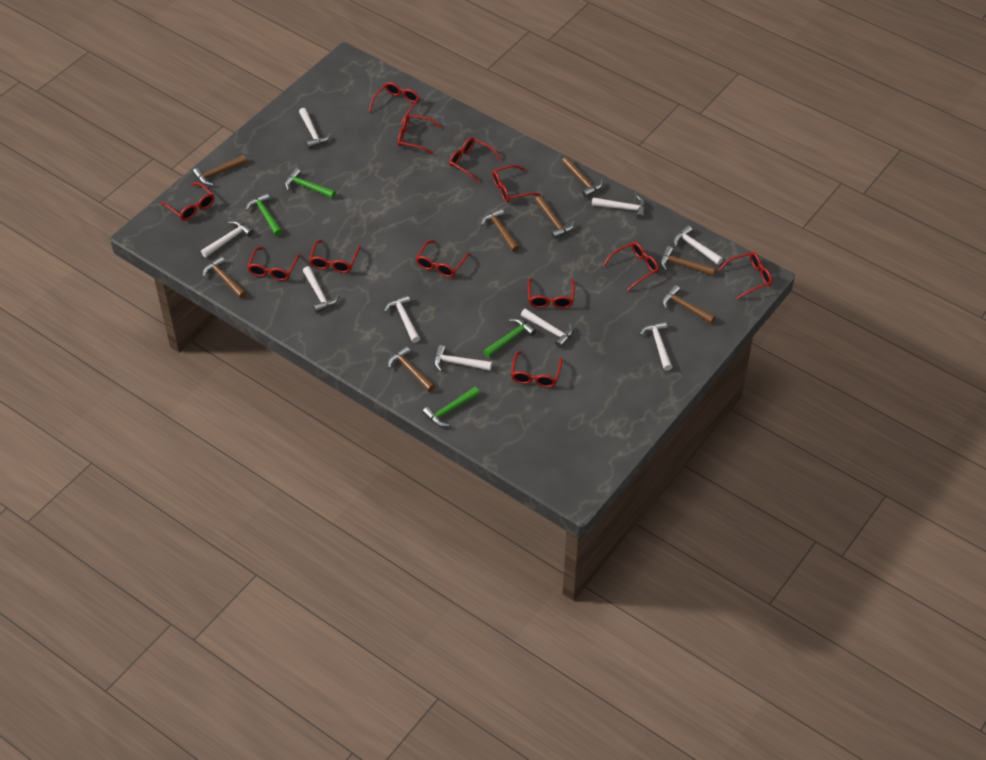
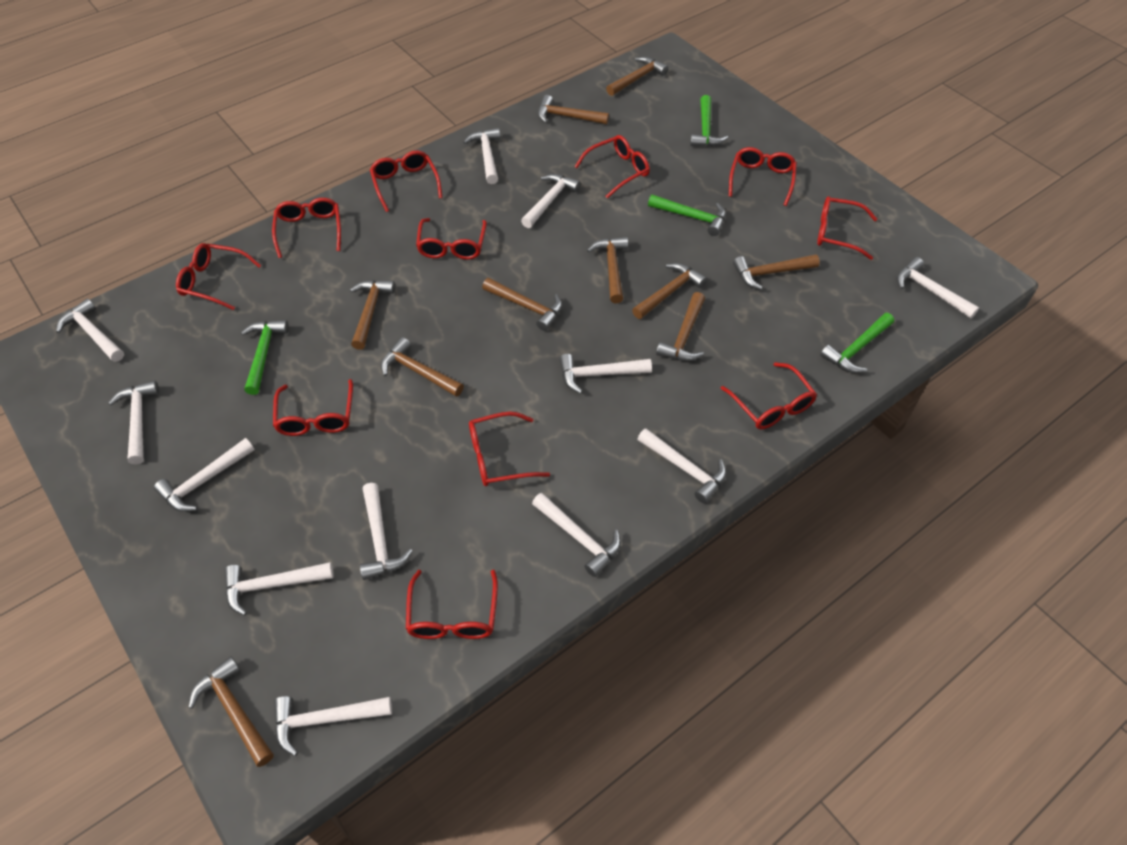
brown hammer: [193,155,247,186] [202,256,246,299] [388,346,435,392] [480,208,520,252] [535,196,575,239] [562,157,603,198] [661,246,716,276] [662,285,716,324] = 8 -> [188,656,274,767] [350,280,395,350] [381,337,464,397] [482,278,562,331] [538,95,609,124] [587,237,628,303] [606,57,668,96] [632,263,707,319] [656,292,705,361] [733,254,820,290] = 10
red glasses: [161,182,214,221] [247,247,300,281] [309,240,360,273] [369,82,420,125] [398,114,442,154] [416,240,470,277] [449,138,501,183] [492,165,541,203] [511,351,563,388] [528,278,575,309] [603,242,659,291] [718,252,772,300] = 12 -> [176,243,261,310] [272,198,341,258] [273,379,353,436] [370,151,443,212] [406,570,498,639] [416,218,487,260] [469,412,550,486] [575,135,650,199] [720,362,817,430] [729,147,797,206] [817,197,877,260] = 11
white hammer: [201,220,253,257] [299,108,331,149] [303,266,339,313] [384,295,420,343] [434,345,492,371] [521,308,573,348] [592,196,646,219] [639,321,672,371] [674,225,723,265] = 9 -> [56,298,124,362] [108,380,159,464] [154,438,255,512] [224,562,334,615] [274,696,392,756] [360,483,413,580] [463,128,500,184] [521,174,581,228] [532,493,621,577] [560,354,652,394] [637,428,727,503] [897,257,979,318] = 12

